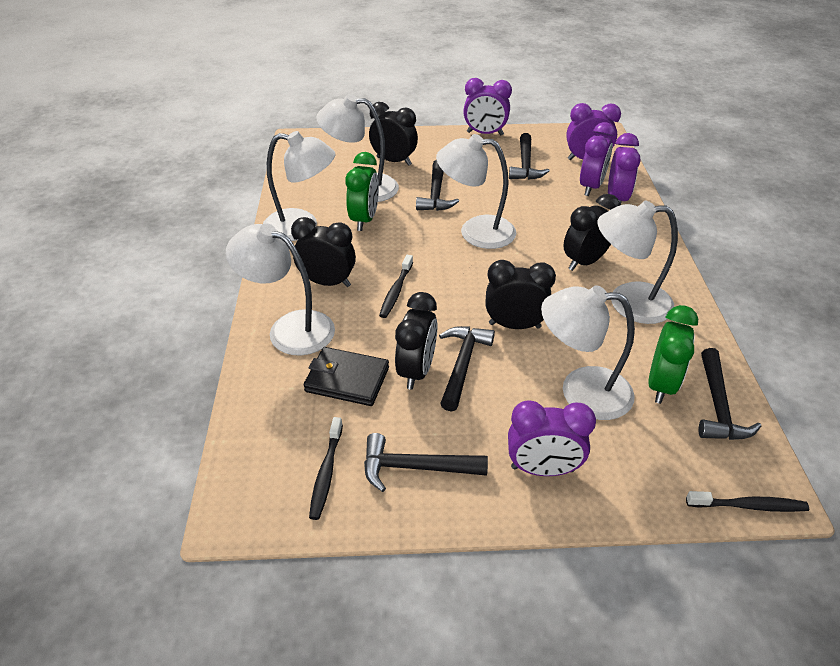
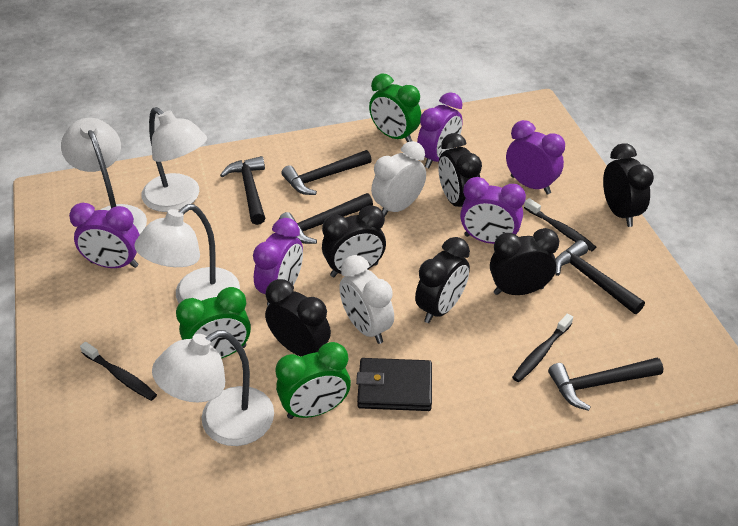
black clock: [291,217,356,287] [369,102,418,166] [395,292,437,390] [485,260,556,329] [563,194,620,271] = 5 -> [265,279,331,356] [322,205,386,277] [415,237,470,323] [438,133,482,207] [490,228,559,295] [603,143,654,227] = 6
green clock: [345,152,379,231] [648,305,698,404] = 2 -> [176,287,251,358] [276,342,351,419] [369,73,421,142] = 3
white clock: none = 0 -> [339,255,394,344] [371,141,426,217] = 2
white lamp: [226,223,335,355] [263,131,336,241] [316,94,399,202] [436,134,516,249] [541,285,635,420] [597,201,678,324] = 6 -> [61,118,147,234] [134,204,240,304] [142,107,207,212] [152,330,274,446] = 4

